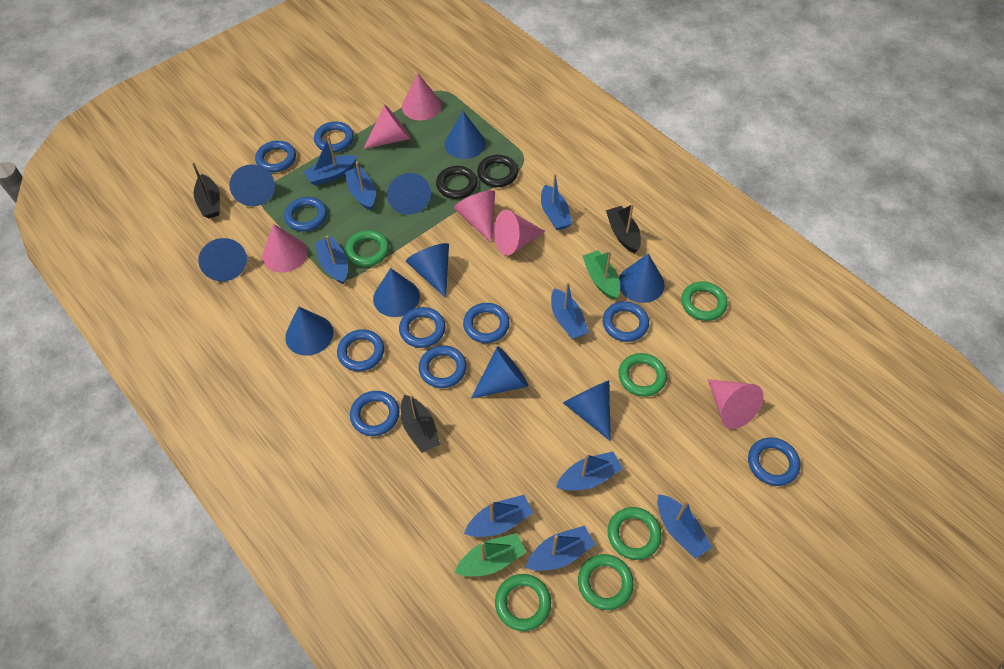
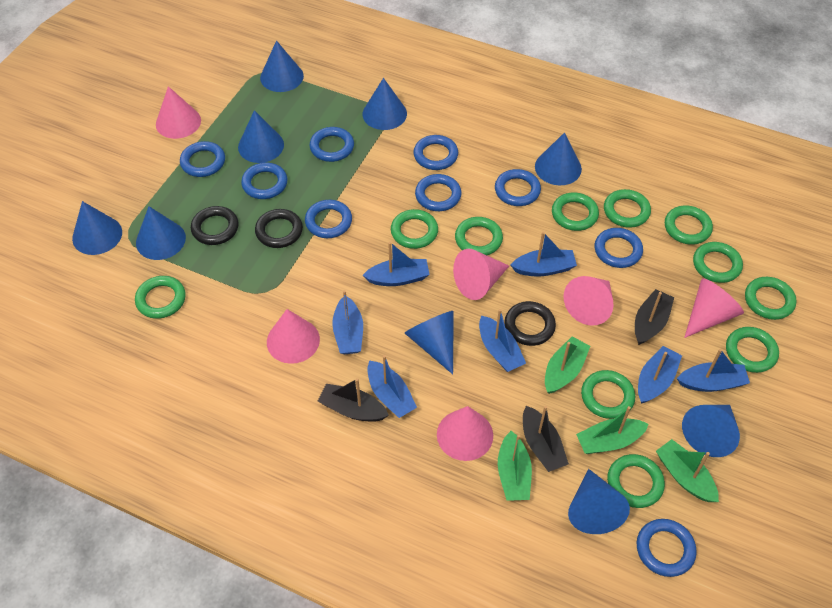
black ring: [436,166,478,199] [477,155,518,187] = 2 -> [191,206,239,245] [255,209,303,248] [505,301,556,346] = 3
blue boat: [303,136,357,186] [315,236,348,284] [345,162,375,211] [464,495,533,537] [525,526,595,571] [541,174,572,230] [551,282,589,339] [556,451,623,491] [658,494,712,559] = 9 -> [332,290,363,354] [363,242,430,286] [367,355,417,418] [479,309,526,372] [511,232,577,277] [638,346,682,404] [677,349,750,392] = 7
blue cone: [198,238,247,281] [229,164,275,206] [285,306,333,356] [373,268,420,317] [387,173,431,215] [406,243,449,298] [445,111,486,159] [471,346,528,399] [563,380,611,441] [619,254,665,303] = 10 -> [72,201,122,255] [136,206,186,260] [238,110,284,163] [260,40,304,92] [363,78,407,130] [405,311,454,374] [535,132,582,185] [568,469,630,534] [682,405,740,457] = 9
blue ring: [255,141,296,172] [284,197,327,232] [314,121,354,152] [337,329,384,371] [350,391,399,436] [399,307,445,348] [419,345,467,388] [463,303,510,343] [603,301,649,342] [748,437,800,486] = 10 -> [180,141,225,177] [241,163,288,199] [305,200,352,238] [309,127,354,162] [413,135,458,170] [415,174,461,211] [495,169,541,206] [595,228,643,268] [637,519,697,577] = 9
green boat: [454,533,526,576] [583,250,620,300] = 2 -> [498,431,532,501] [545,337,590,394] [576,406,649,454] [656,439,719,502] = 4
green ring: [345,230,389,267] [495,574,551,631] [578,554,634,610] [608,507,662,560] [618,353,667,397] [681,281,728,321] = 6 -> [135,276,186,319] [391,209,438,249] [455,217,503,255] [552,192,599,231] [581,370,635,419] [604,189,651,228] [607,454,665,508] [665,205,713,245] [693,242,743,283] [726,327,779,373] [745,277,797,320] = 11

